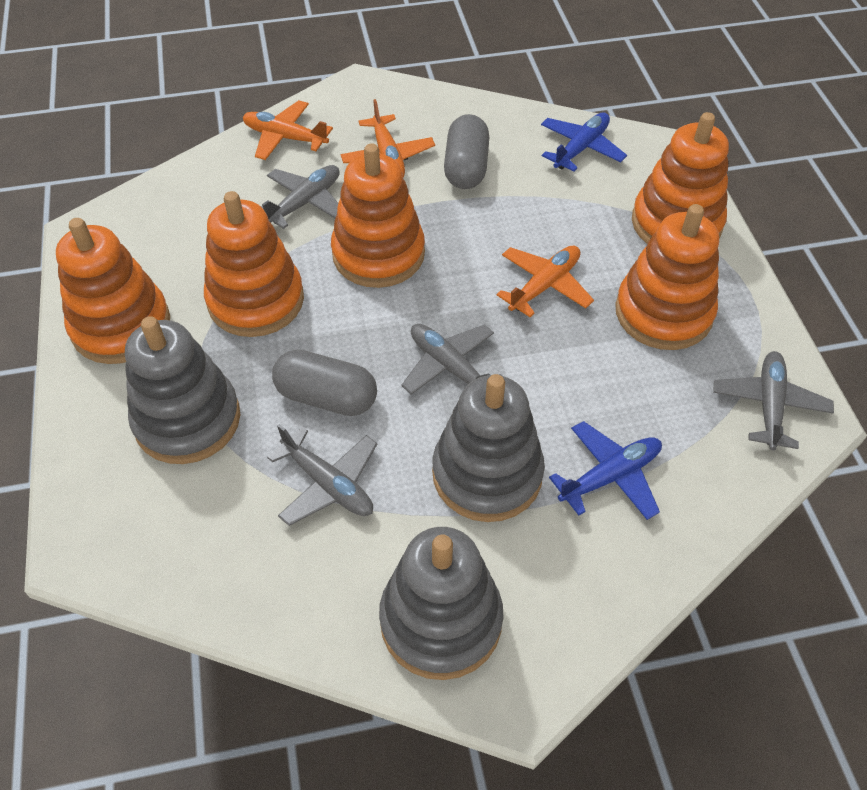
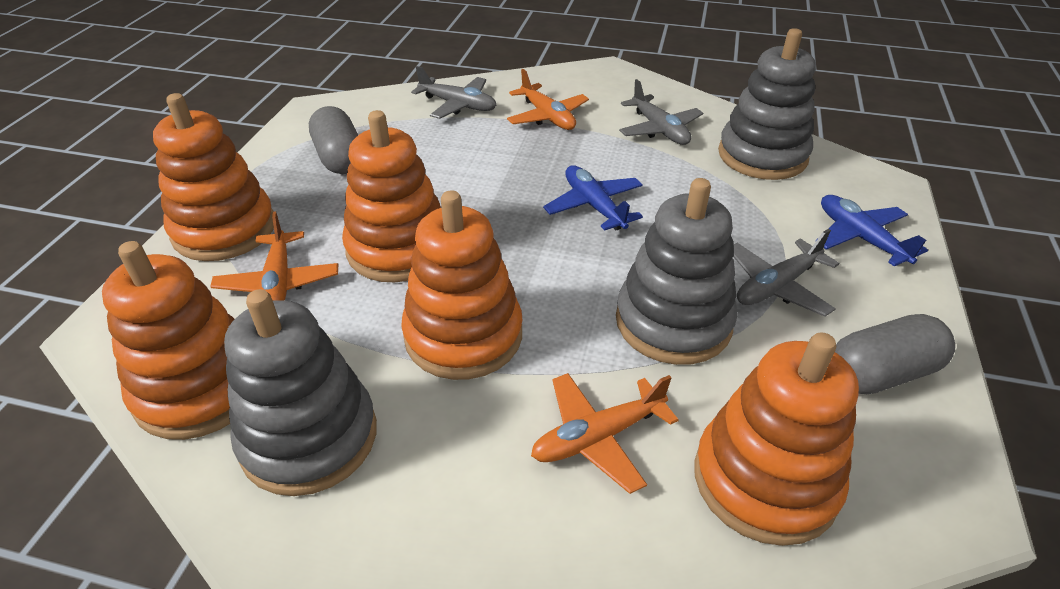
grey plane: [261,165,340,229] [267,424,377,526] [401,324,503,394] [713,351,834,450] = 4 -> [411,66,497,119] [619,79,703,145] [733,229,840,317] = 3

